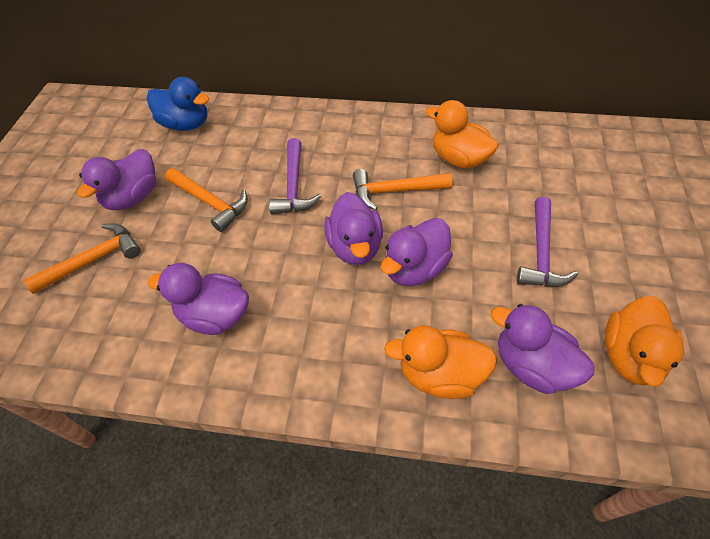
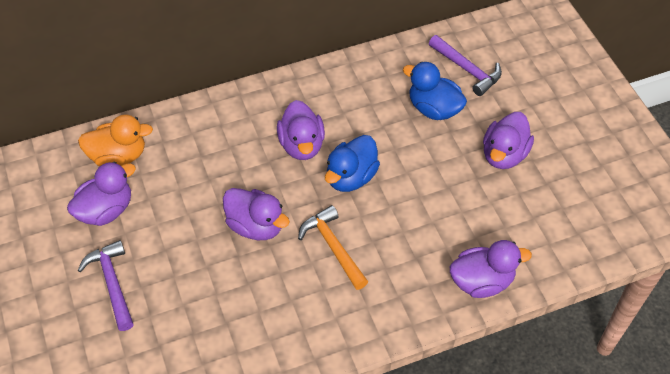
blue duck: [147,77,209,131] = 1 -> [325,135,380,192] [403,62,467,120] = 2
orange duck: [384,325,497,399] [426,100,499,169] [605,296,684,386] = 3 -> [78,114,153,166] = 1
orange hammer: [23,223,141,294] [165,168,248,232] [353,169,453,210] = 3 -> [298,205,368,290] = 1

